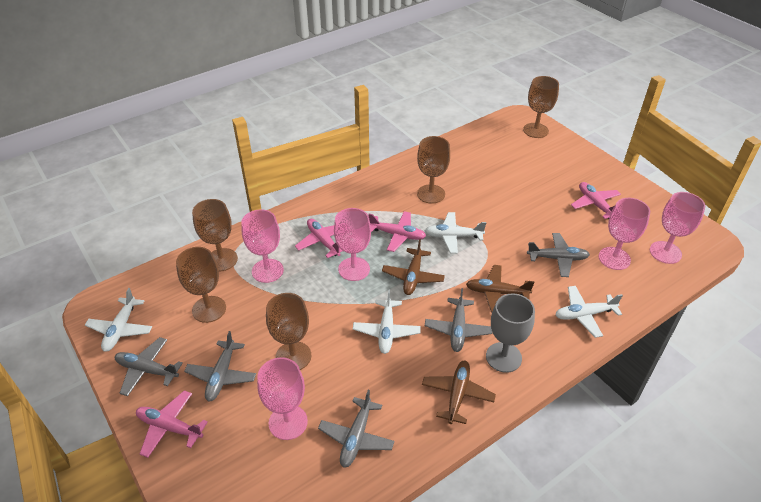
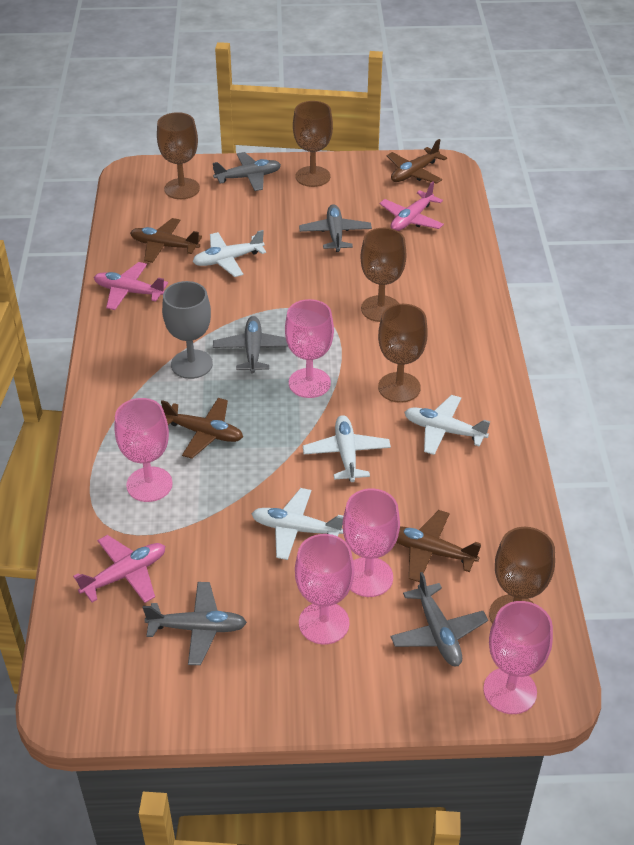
brown plane: [382,239,445,295] [422,361,496,424] [466,265,534,313] = 3 -> [130,218,202,263] [161,398,243,459] [387,139,447,184] [396,510,481,582] = 4
pink plane: [136,390,208,458] [295,219,342,258] [368,211,426,252] [571,182,621,219] = 4 -> [73,535,165,603] [94,262,168,310] [380,182,444,231] = 3

